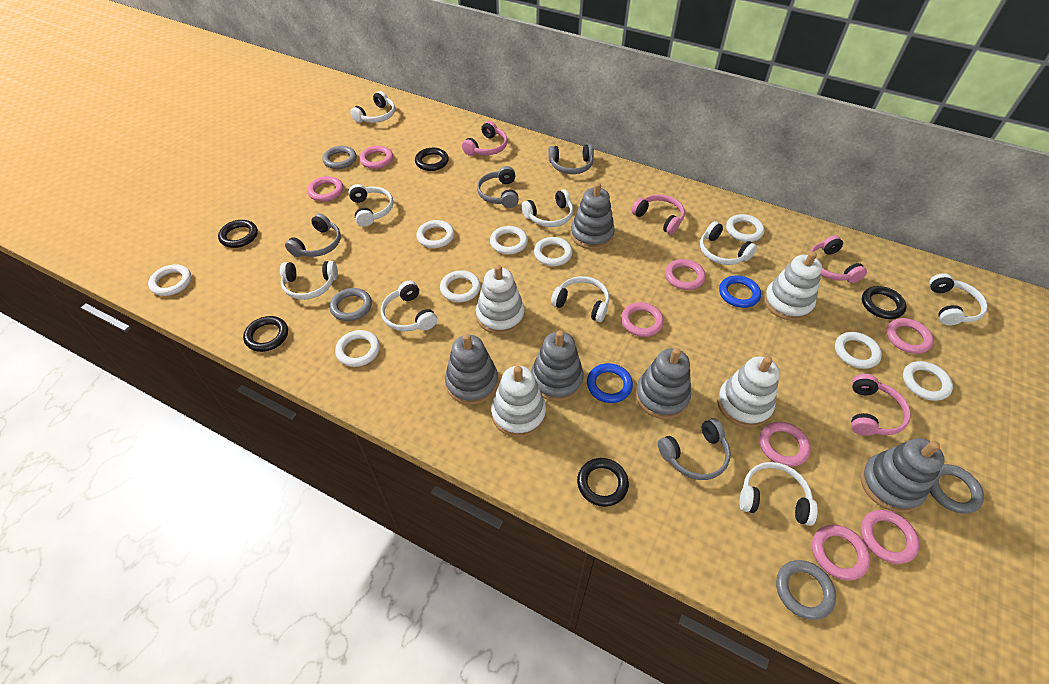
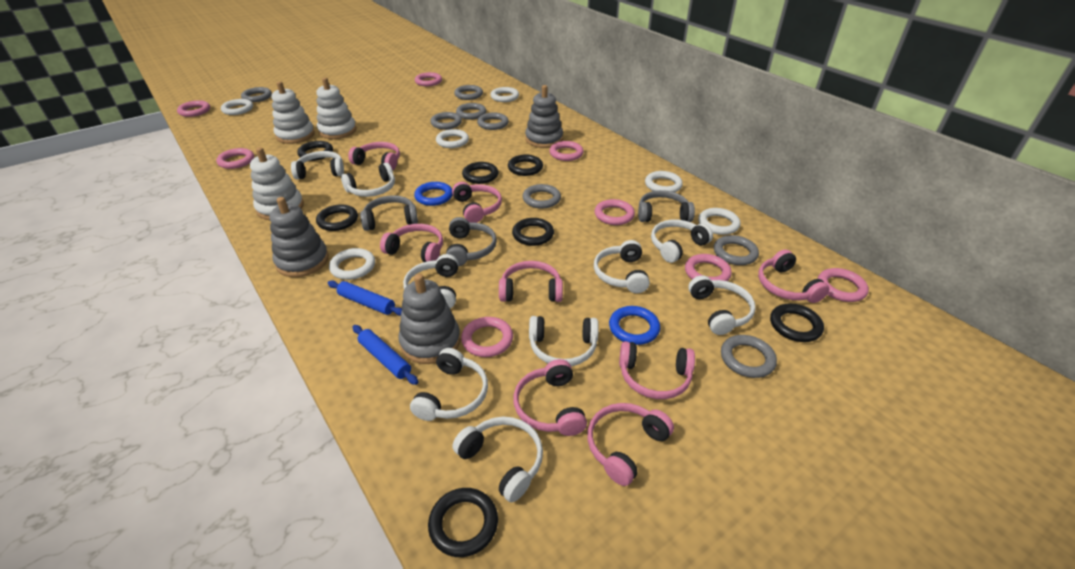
black ring: [218,220,258,248] [243,316,288,352] [415,148,449,171] [577,458,629,507] [862,286,907,319] = 5 -> [297,141,333,161] [316,204,358,231] [428,488,498,557] [462,162,499,184] [508,155,543,176] [512,218,554,246] [770,303,824,342] = 7
blue rolling pin: none = 0 -> [328,281,402,316] [352,325,418,385] = 2
grey headphones: [285,213,341,257] [477,166,519,208] [548,144,594,174] [658,418,731,480] = 4 -> [360,195,418,231] [446,217,497,266] [638,190,695,222] = 3
grey ring: [322,146,356,169] [329,288,372,321] [776,560,836,620] [930,464,984,513] = 4 -> [241,87,272,102] [430,112,462,129] [454,85,483,100] [456,103,486,120] [477,112,509,130] [522,184,561,209] [714,235,759,265] [721,335,777,378] = 8
grey stacking toy: [445,334,498,405] [531,330,584,402] [571,182,615,250] [635,348,691,419] [860,438,945,513] = 5 -> [269,197,329,277] [398,274,461,364] [525,85,563,148] = 3
pink headphones: [462,121,508,156] [632,194,685,235] [809,235,867,283] [851,374,911,436] = 4 -> [348,142,400,170] [380,224,443,262] [452,182,502,223] [499,261,563,302] [513,359,587,436] [587,403,674,486] [619,341,695,399] [758,249,829,303] = 8
white ring: [148,265,192,296] [335,330,380,367] [416,220,454,248] [440,270,481,302] [490,226,528,254] [534,237,573,266] [726,214,764,242] [835,332,882,369] [903,361,953,401] = 9 -> [221,99,253,115] [329,248,375,280] [436,129,469,148] [490,87,519,102] [645,171,683,192] [698,208,741,235] = 6
white stacking toy: [476,265,525,334] [491,366,546,437] [717,356,780,428] [764,251,822,321] = 4 -> [250,147,304,220] [272,81,315,144] [316,78,356,139] = 3

